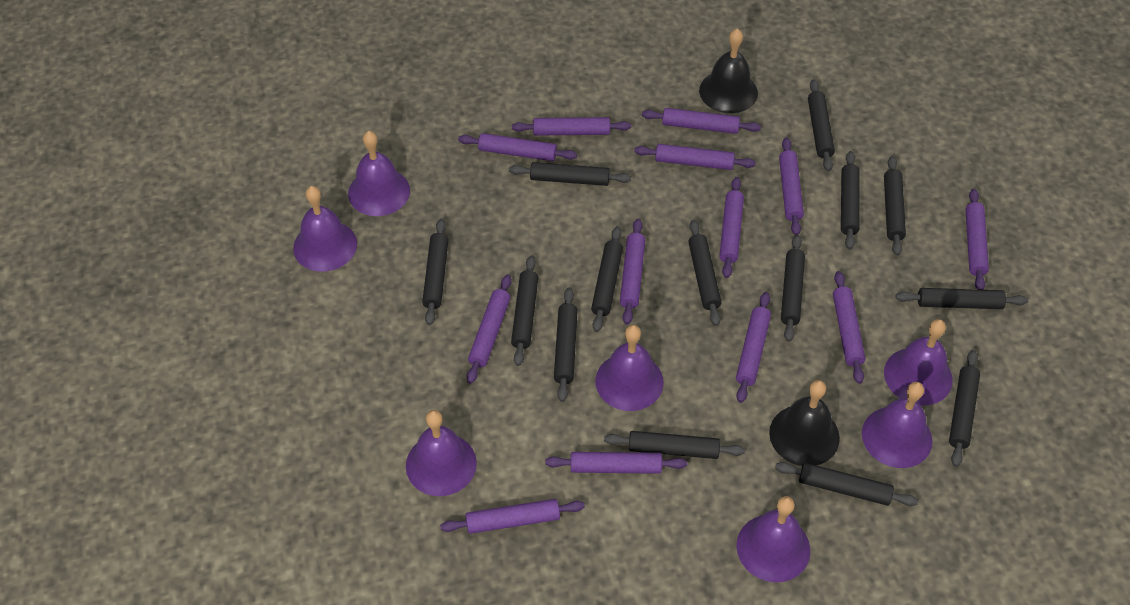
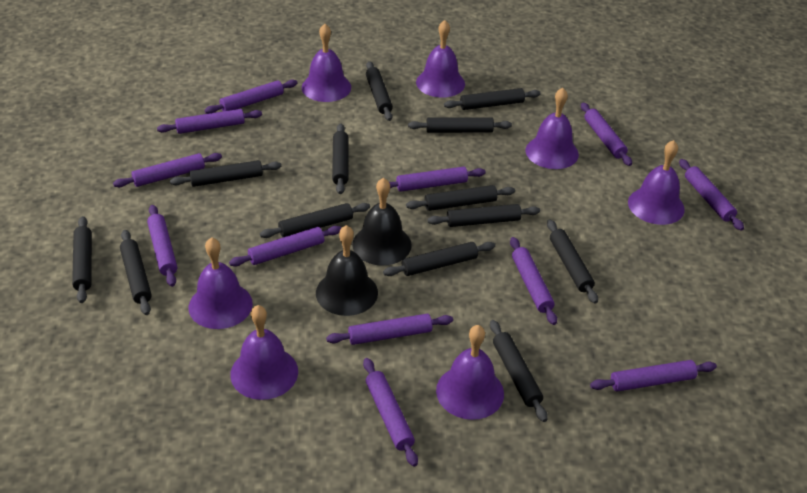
black rolling pin: [422,219,449,325] [509,162,631,186] [511,255,538,366] [554,288,578,402] [591,226,623,332] [604,431,745,459] [688,220,721,326] [775,462,918,506] [781,235,805,342] [808,80,835,171] [841,151,860,250] [884,156,906,256] [895,288,1028,309] [949,350,980,467] = 14 -> [72,216,92,303] [120,230,152,315] [170,160,281,187] [260,203,370,238] [332,123,349,194] [366,61,393,121] [383,242,495,276] [406,185,515,211] [408,117,512,133] [427,204,540,227] [444,88,541,110] [490,320,548,422] [547,219,598,304] = 13
purple rolling pin: [440,499,585,534] [458,133,577,161] [467,274,512,384] [512,117,631,136] [545,452,687,474] [620,219,645,325] [634,144,756,170] [642,108,761,134] [719,177,744,278] [736,292,771,403] [779,138,804,235] [833,271,866,384] [965,189,989,290] = 13 -> [113,153,222,187] [147,205,177,287] [157,109,262,134] [204,80,297,114] [229,226,341,267] [326,314,453,345] [363,358,418,467] [389,167,486,192] [510,237,557,325] [581,102,632,166] [590,360,717,392] [679,159,744,230] = 12

